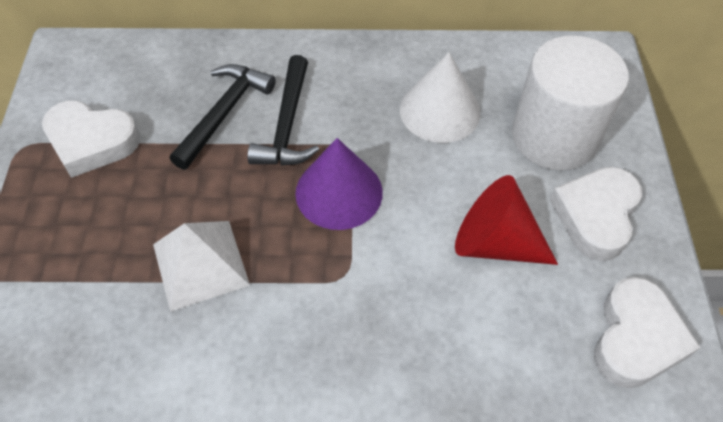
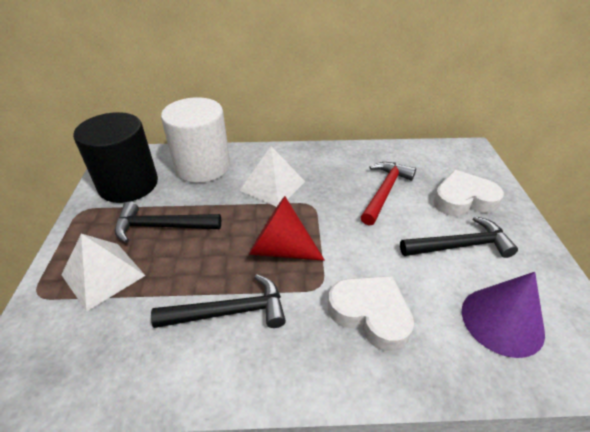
black cylinder: none = 0 -> [73,112,158,203] = 1
black hammer: [169,64,276,170] [248,55,319,165] = 2 -> [115,202,221,243] [151,274,286,328] [400,216,518,258] = 3
red hammer: none = 0 -> [361,162,416,226] = 1
white cone: [400,52,481,143] = 1 -> none = 0
white heart: [42,100,140,178] [550,167,642,261] [594,277,701,388] = 3 -> [328,276,414,351] [433,170,504,216] = 2
white pyramid: [153,221,250,312] = 1 -> [61,234,146,312] [239,146,305,207] = 2

